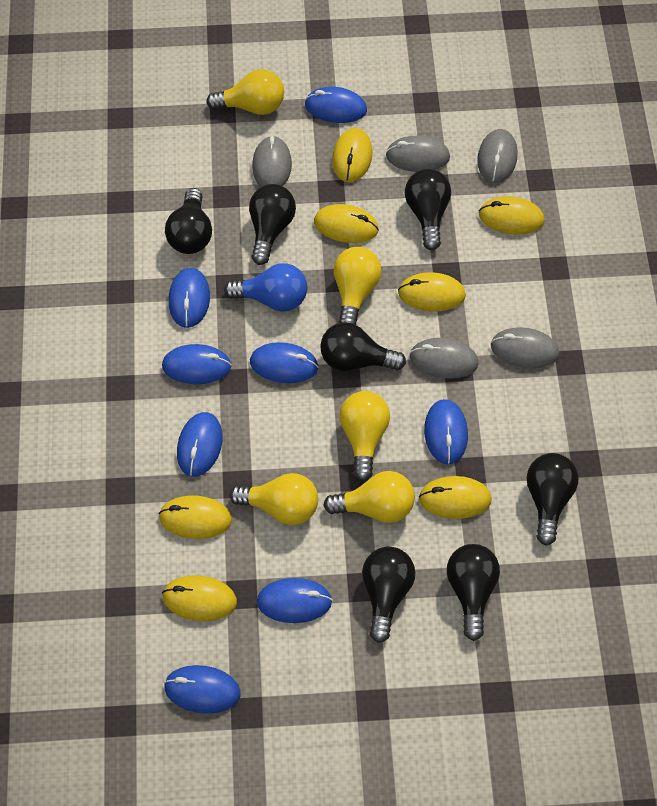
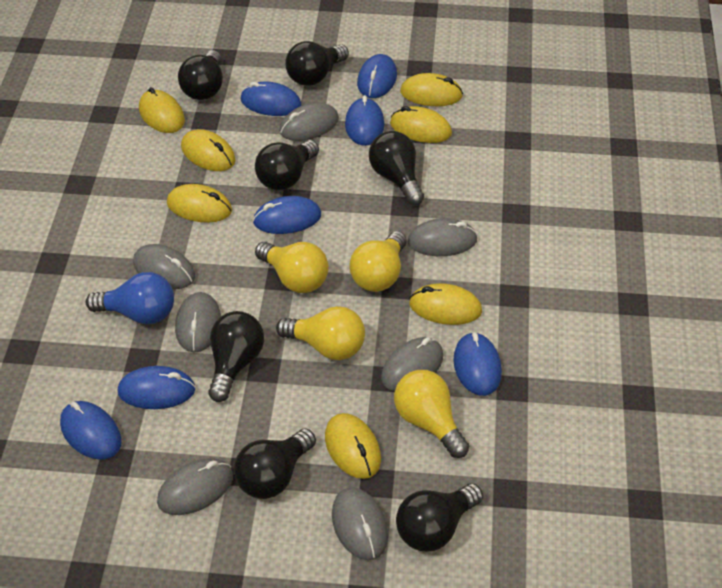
blue mouse: [162,344,232,384] [164,665,241,714] [169,268,210,328] [177,412,223,477] [250,342,319,383] [257,578,332,623] [305,87,367,123] [424,399,468,465] = 8 -> [60,401,122,460] [118,366,196,409] [240,82,302,116] [253,196,321,234] [345,95,384,146] [357,54,397,98] [453,332,502,396] = 7
grey mouse: [252,135,292,187] [386,136,450,172] [410,338,479,379] [477,129,518,183] [491,327,559,368] = 5 -> [133,244,195,289] [157,458,233,515] [175,292,221,353] [279,103,339,141] [332,487,388,560] [381,337,443,391] [408,218,478,256] = 7
yellow light bulb: [206,69,284,115] [230,473,318,525] [323,471,415,523] [334,247,381,325] [340,391,390,481] = 5 -> [255,242,329,293] [276,306,365,360] [350,231,407,292] [394,370,469,458] = 4

